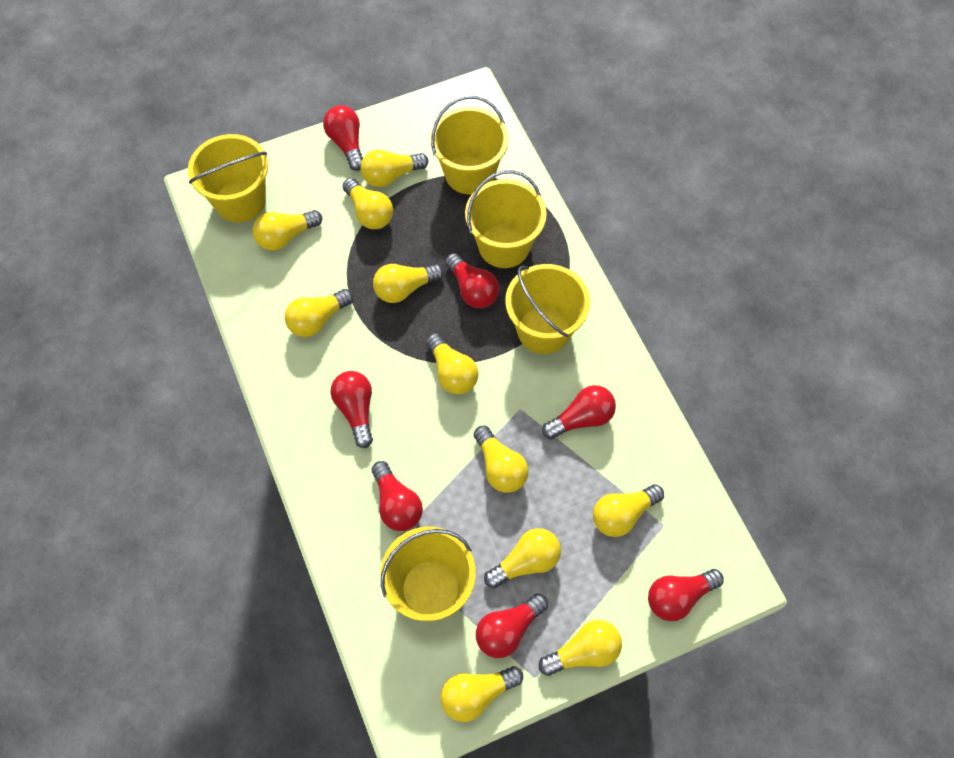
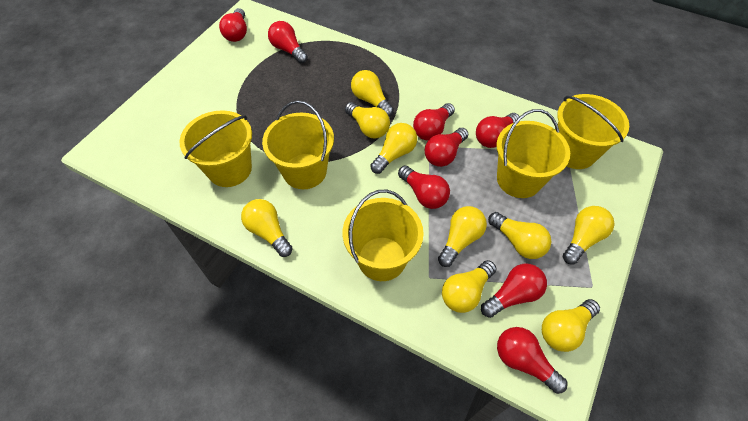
red light bulb: [323,105,363,171] [330,371,373,448] [372,461,423,531] [445,253,499,308] [476,593,548,658] [542,385,616,439] [648,569,724,621] = 7 -> [219,8,247,42] [268,21,308,63] [398,166,450,209] [413,103,455,141] [425,128,468,167] [476,113,519,148] [481,264,547,318] [497,327,568,394] = 8
yellow light bulb: [253,210,322,251] [285,289,353,337] [343,178,393,229] [360,149,429,187] [373,264,444,303] [426,333,478,394] [441,666,523,722] [474,426,528,493] [484,528,561,588] [539,620,622,676] [593,484,664,537] = 11 -> [241,199,293,257] [345,102,390,139] [351,70,394,117] [370,123,417,174] [438,206,487,267] [442,260,496,313] [488,212,551,259] [542,299,600,352] [563,206,614,264] = 9

